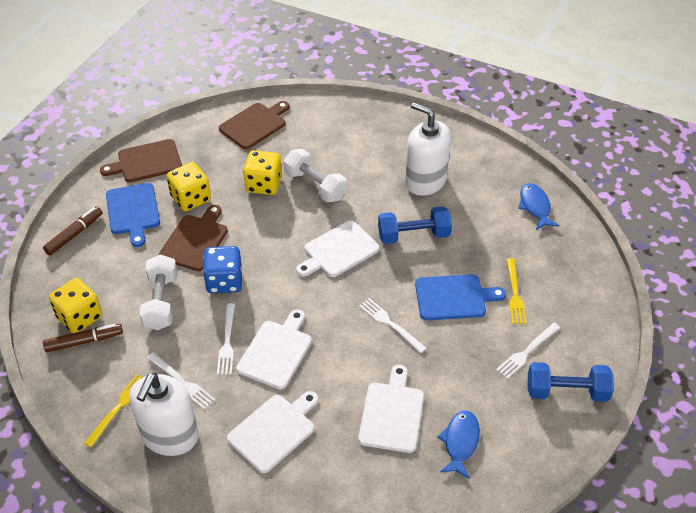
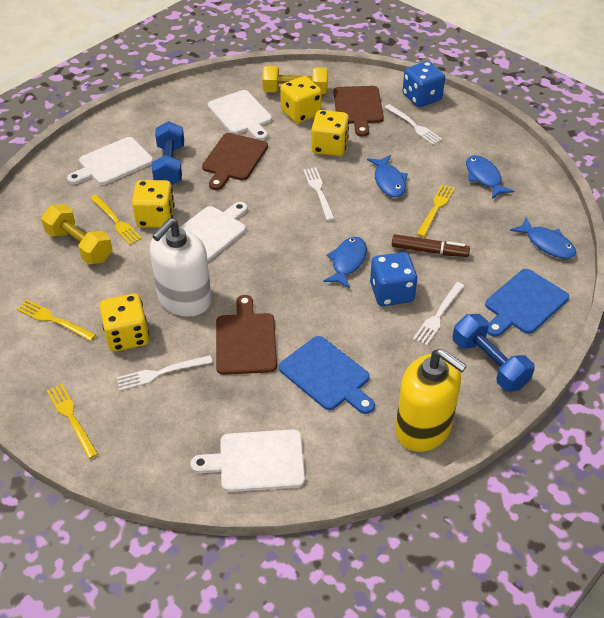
blue dice: [203,246,242,293] = 1 -> [370,252,417,306] [403,61,445,107] = 2
blue fish: [438,410,480,479] [518,183,559,230] = 2 -> [323,237,367,289] [367,155,408,197] [466,155,514,199] [510,217,576,259] = 4
brown marker: [43,207,103,255] [43,324,123,352] = 2 -> [392,234,470,257] = 1
white dumbbell: [139,255,177,330] [284,149,347,202] = 2 -> none = 0
white soap dispenser: [129,373,199,456] [405,102,451,196] = 2 -> [150,218,211,317] = 1
yellow dice: [49,278,102,333] [166,162,211,211] [243,150,282,195] = 3 -> [100,294,149,352] [132,180,175,228] [280,76,322,123] [311,110,349,156] = 4
yellow dumbbell: none = 0 -> [41,204,112,264] [262,65,328,94] = 2
yellow fork: [84,374,142,447] [507,258,526,324] = 2 -> [17,300,96,341] [46,384,98,459] [90,195,142,245] [417,184,455,237] = 4
yellow soap dispenser: none = 0 -> [395,349,467,452] = 1

